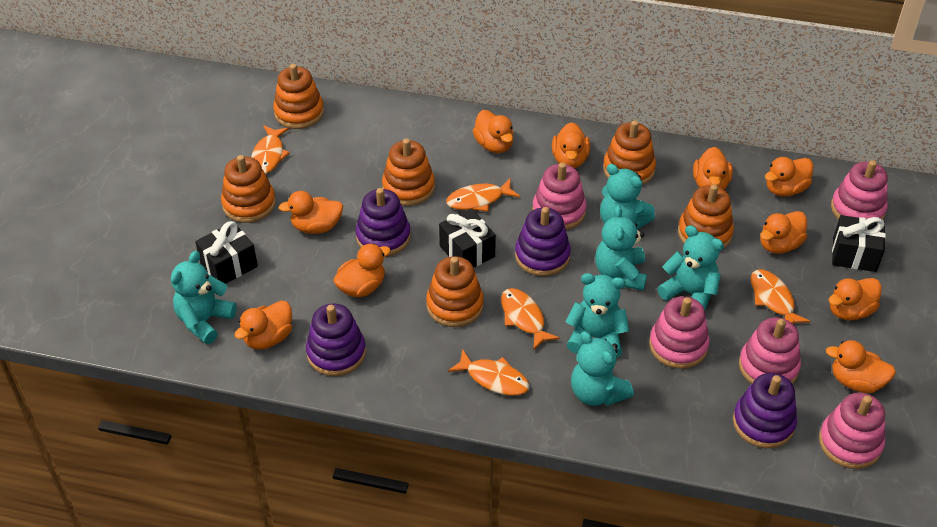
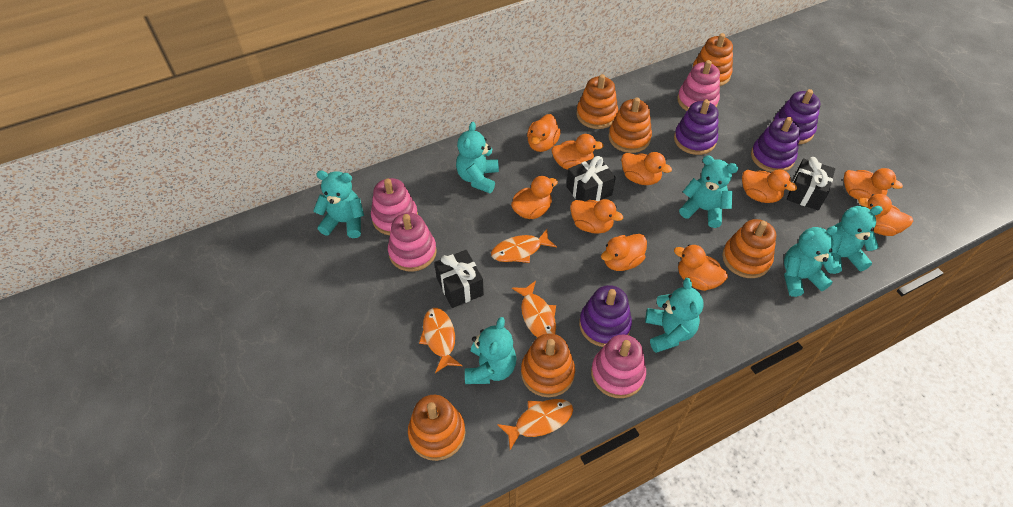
orange fish: [251,126,290,174] [446,178,520,212] [448,349,530,396] [501,288,560,351] [751,269,810,324] = 5 -> [419,308,462,373] [491,229,557,263] [497,399,573,450] [512,281,556,338] = 4
pink stacking toy: [532,162,586,230] [649,296,709,369] [739,317,801,384] [819,393,885,469] [831,160,888,220] = 5 -> [371,178,418,235] [388,213,437,272] [591,335,646,398] [677,60,720,111] = 4
turquoise teddy bear: [171,251,237,344] [566,273,629,357] [571,331,634,406] [595,206,647,291] [600,164,655,229] [657,225,724,310] = 6 -> [313,170,364,238] [456,122,499,193] [465,317,517,384] [645,278,704,353] [679,155,738,228] [784,226,839,297] [827,206,883,274] = 7

